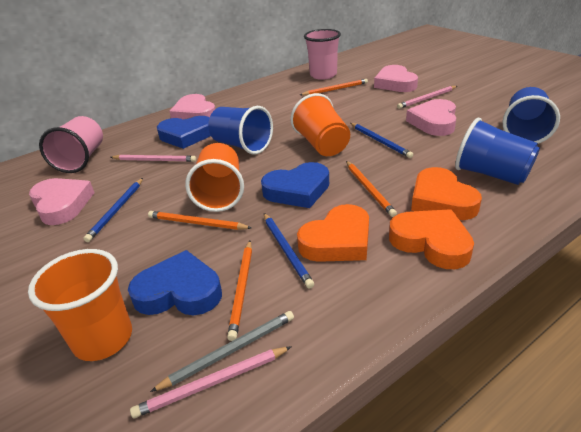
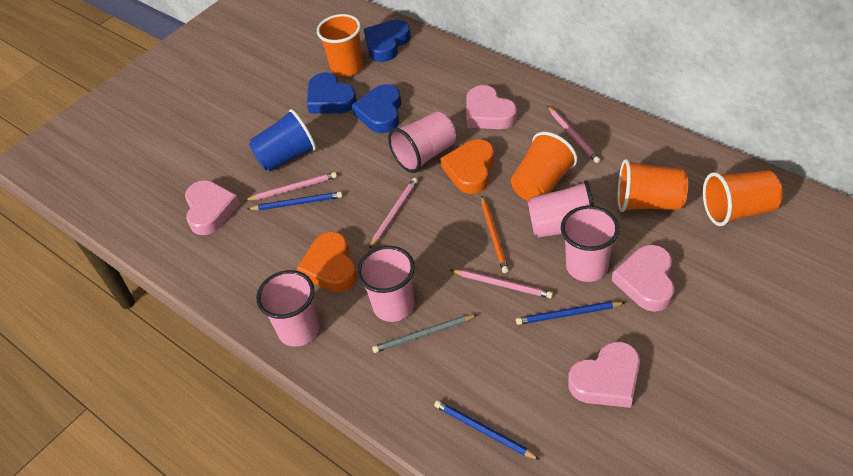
blue cup: [208,106,273,154] [455,118,540,185] [503,87,560,144] = 3 -> [249,109,316,172] = 1
orange cup: [28,249,132,361] [185,143,244,212] [290,93,350,156] = 3 -> [317,14,363,77] [511,132,578,201] [618,159,688,212] [703,170,783,226] = 4
orange heart: [297,204,369,262] [389,209,474,269] [411,167,482,220] = 3 -> [297,232,357,292] [440,139,494,194] = 2
orange pencil: [148,211,252,230] [227,241,252,341] [300,79,368,96] [346,161,397,217] = 4 -> [481,196,509,273] = 1
pink cup: [39,116,103,173] [304,29,341,80] = 2 -> [256,270,320,347] [357,246,415,322] [388,112,456,173] [528,180,594,238] [561,206,619,282] = 5
pink pencil: [111,155,196,162] [130,346,292,418] [397,86,457,109] = 3 -> [244,172,337,201] [369,178,418,249] [451,269,553,298] [548,106,600,163] = 4

